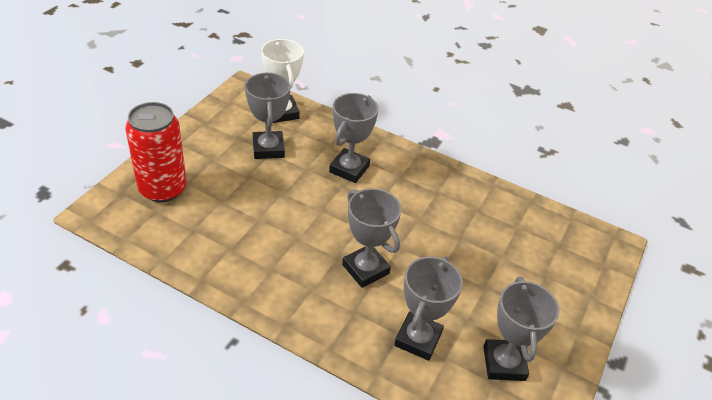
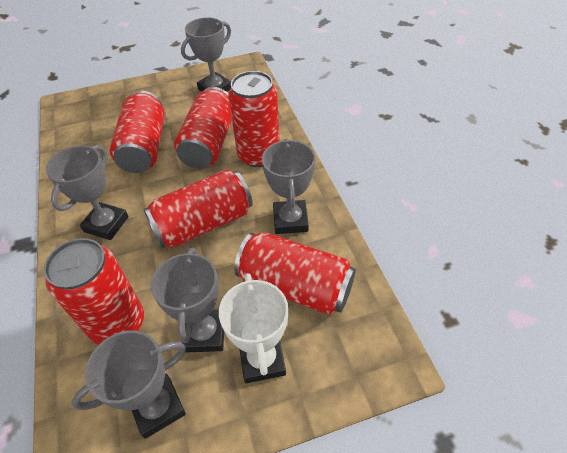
red can: [125,102,187,202] = 1 -> [44,238,144,345] [110,91,165,173] [144,169,253,249] [174,87,232,169] [228,71,280,167] [234,232,356,315] = 6

